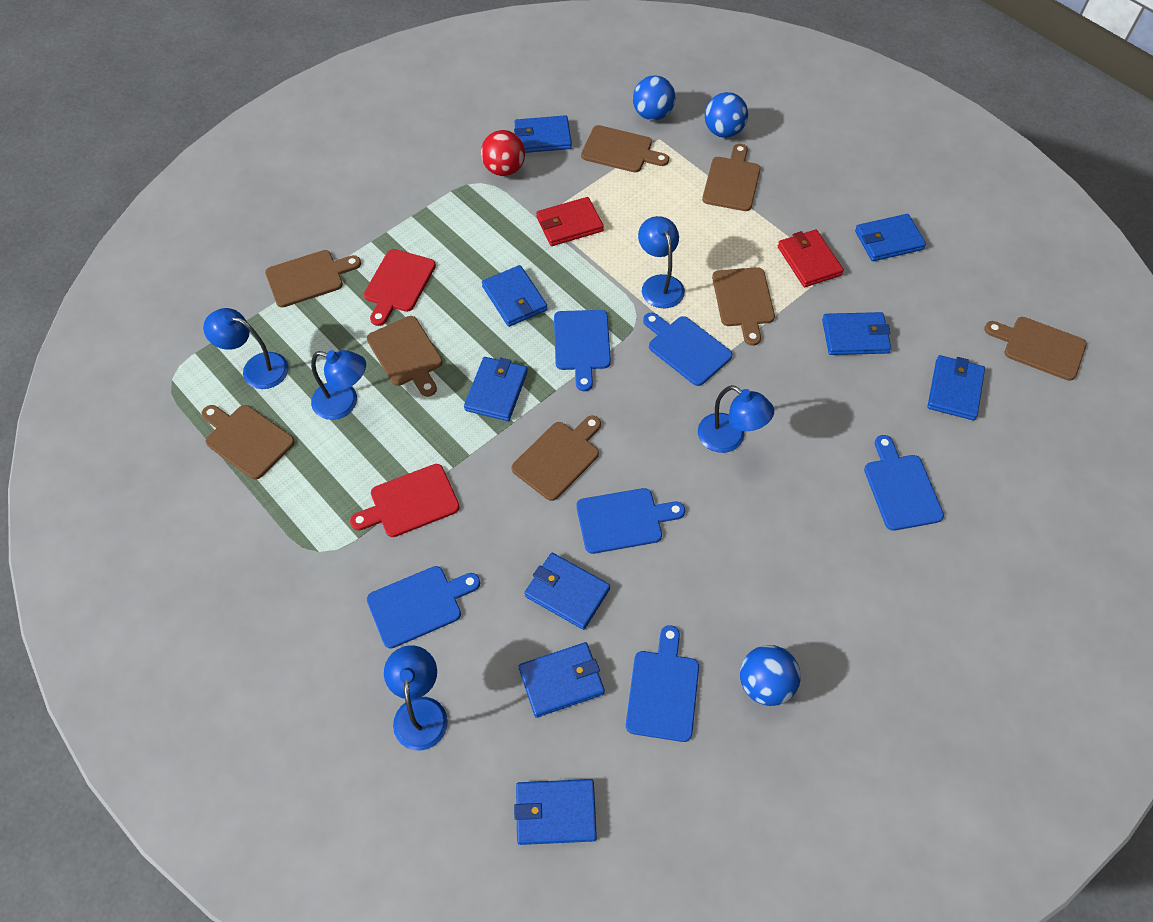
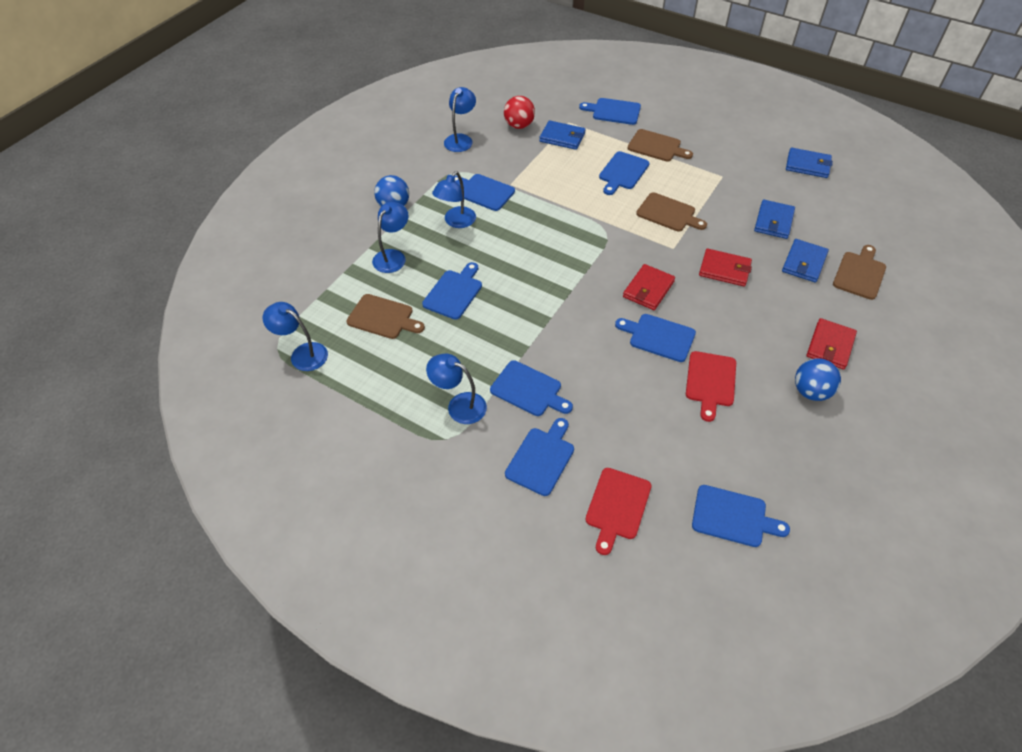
blue ball: [633,75,675,121] [705,92,748,138] [740,645,801,706] = 3 -> [374,175,409,206] [795,358,841,401] = 2
blue cutting board: [367,566,480,649] [554,310,611,391] [577,488,685,554] [626,625,699,742] [643,312,732,386] [864,435,944,531] = 6 -> [422,262,482,320] [455,174,515,211] [490,360,573,416] [505,418,574,496] [579,98,641,125] [599,151,650,195] [615,314,696,362] [692,485,790,547] = 8
blue wallet: [464,357,528,421] [482,265,547,327] [514,115,572,153] [514,779,597,845] [519,642,605,718] [524,553,610,630] [822,312,891,355] [855,214,926,261] [927,355,985,420] = 9 -> [539,120,586,150] [754,200,795,239] [782,239,829,283] [786,148,833,178] = 4
brown cutting board: [201,405,295,480] [265,250,361,308] [367,316,443,397] [511,416,601,501] [581,125,669,173] [702,144,761,211] [712,267,775,346] [984,317,1087,381] = 8 -> [346,294,425,339] [627,129,693,162] [636,192,707,231] [833,245,886,300] = 4
red wallet: [536,197,604,246] [778,229,844,287] = 2 -> [623,264,675,310] [699,249,752,287] [807,318,857,369] = 3

